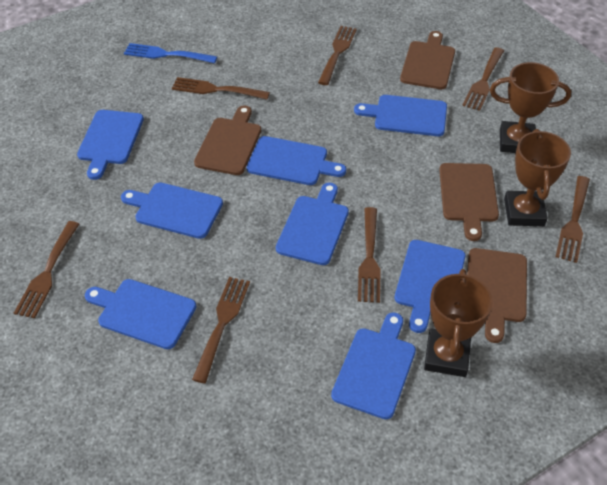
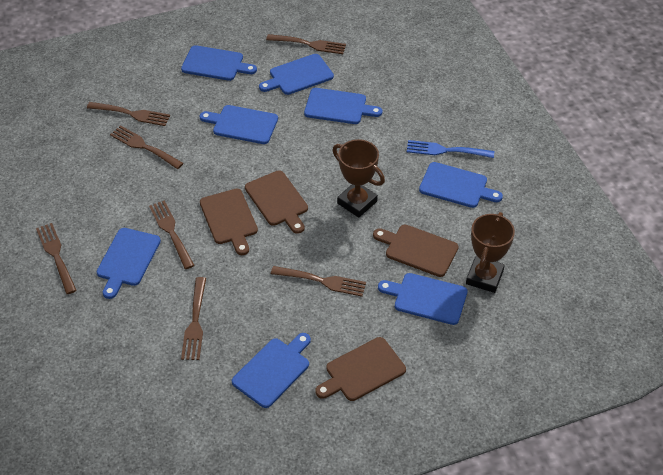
brown trophy: [424,269,493,377] [490,62,571,153] [504,129,571,226] = 3 -> [332,139,385,217] [466,212,515,293] = 2

